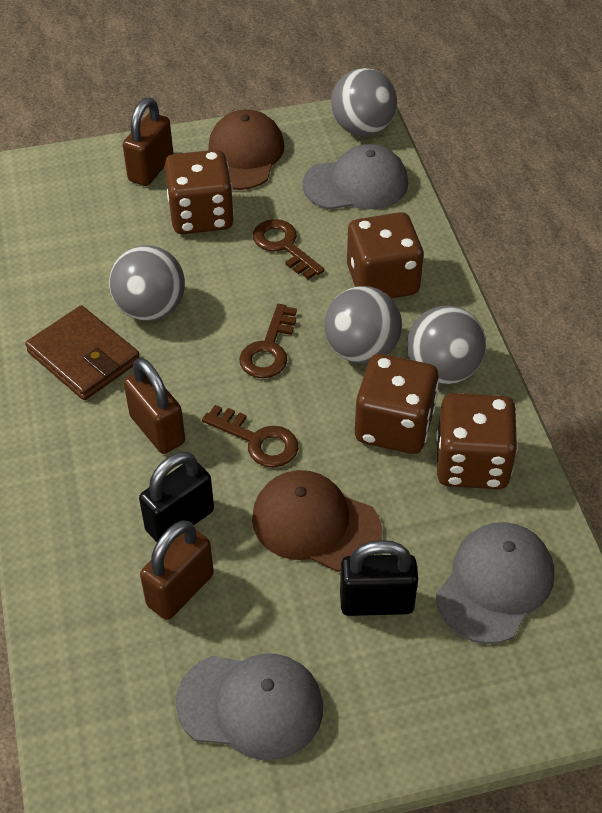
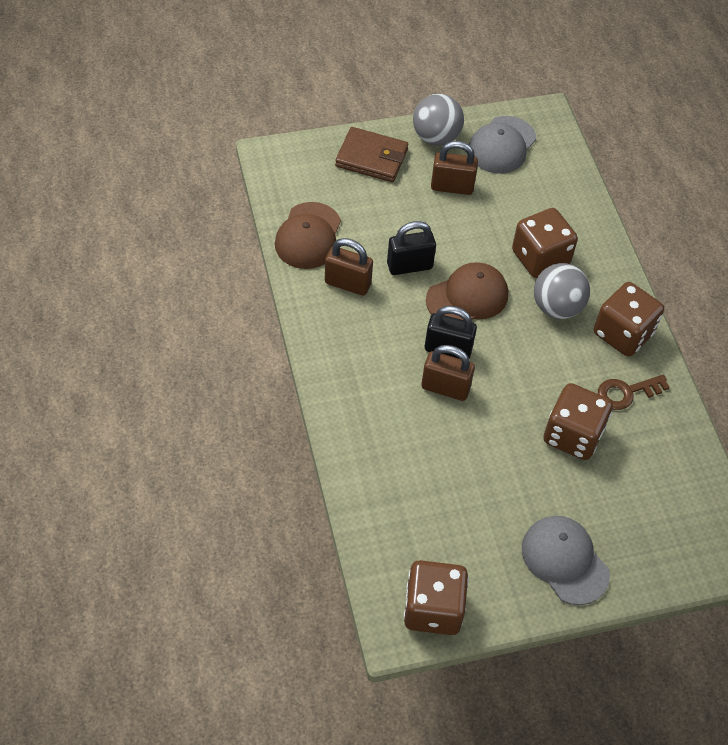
brown key: [202,405,298,468] [239,304,297,378] [253,219,325,279] = 3 -> [598,375,670,410] = 1
grey ball: [109,245,185,321] [324,286,402,364] [331,68,397,136] [407,305,486,384] = 4 -> [413,94,464,146] [534,263,590,319] = 2
grey cap: [176,654,323,760] [302,144,408,210] [436,522,554,644] = 3 -> [469,116,536,174] [522,516,610,605] = 2

